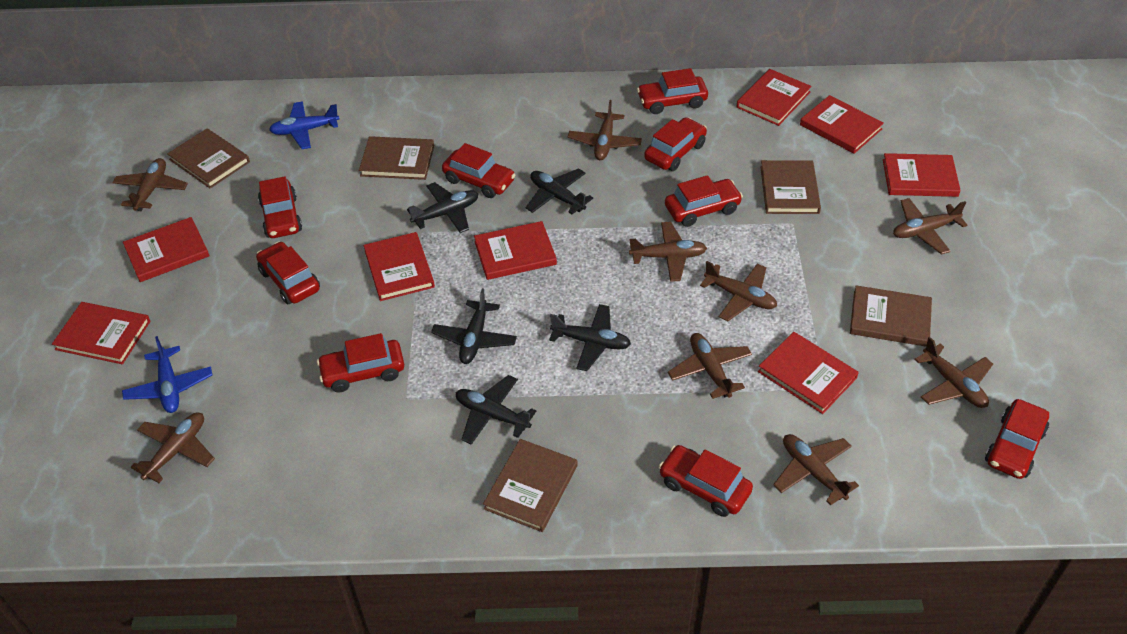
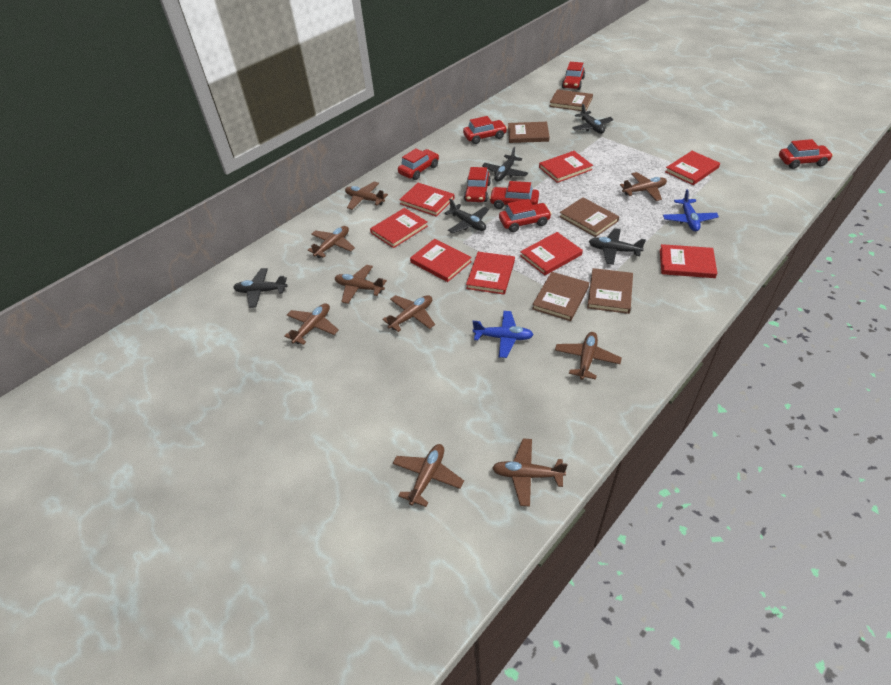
red car: [256,241,320,304] [258,176,302,238] [317,333,404,392] [442,143,515,198] [637,68,708,114] [644,117,707,171] [659,445,753,517] [665,175,743,227] [985,399,1049,479] = 9 -> [398,148,439,180] [463,116,507,144] [464,167,491,202] [489,181,539,209] [499,199,552,232] [562,62,585,90] [779,139,833,169] = 7

